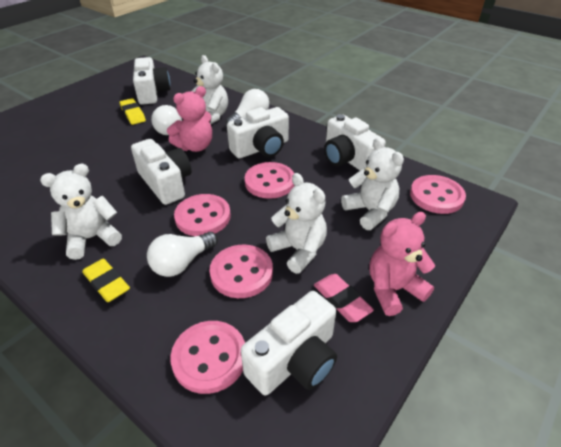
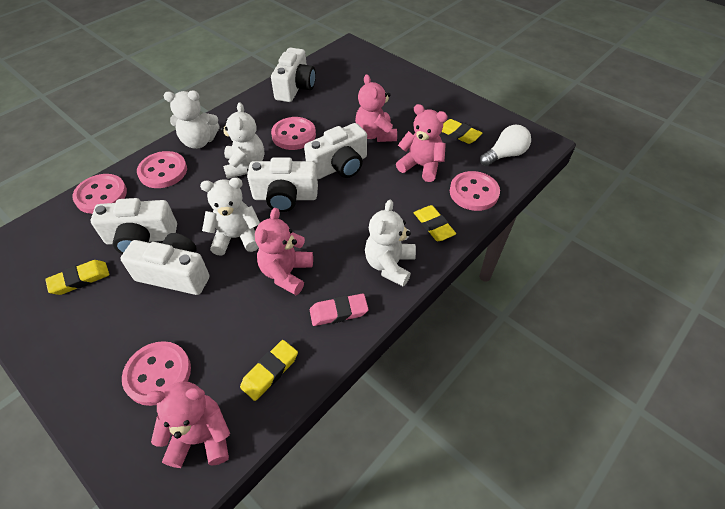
pink teddy bear: [167,86,212,152] [369,212,435,316] = 2 -> [146,381,230,468] [255,208,313,295] [355,74,397,142] [396,104,448,182] = 4
white light bulb: [147,232,218,277] [151,105,182,135] [226,89,269,124] = 3 -> [480,125,531,166] = 1
yellow eraser: [82,258,130,302] [119,98,146,125] = 2 -> [45,260,109,295] [240,340,298,401] [414,205,456,241] [442,119,482,144] = 4

